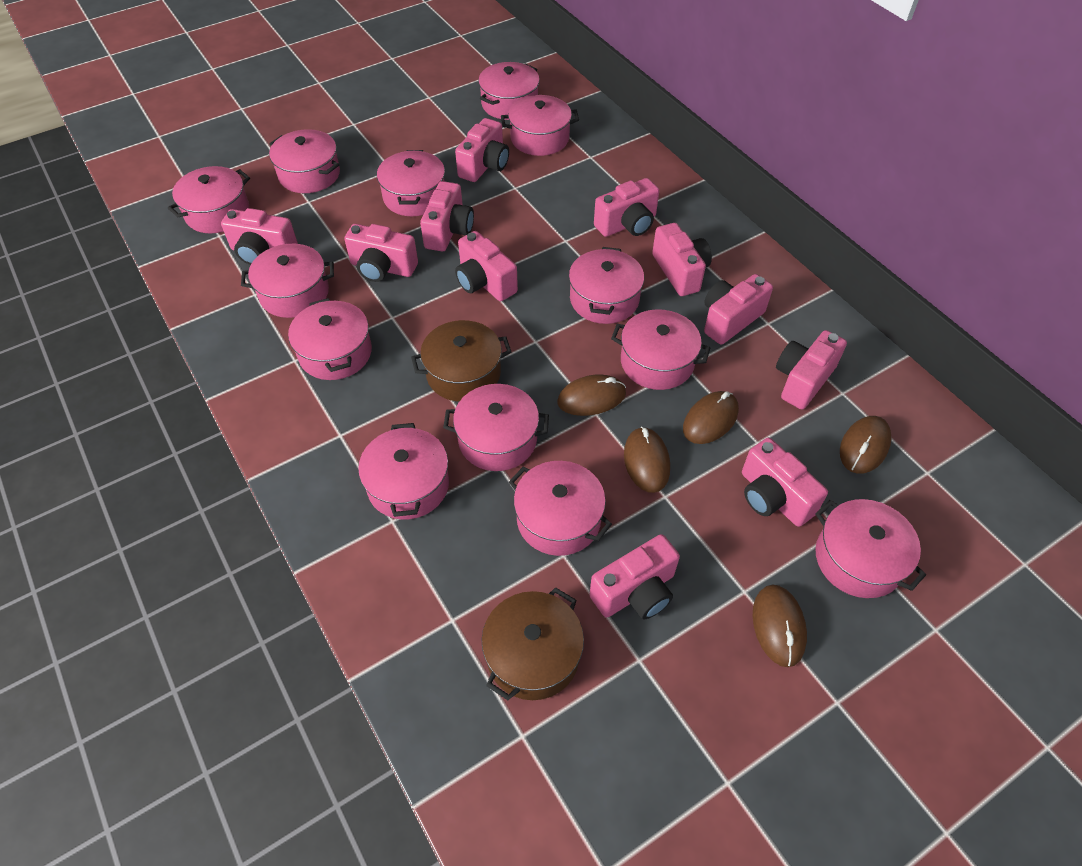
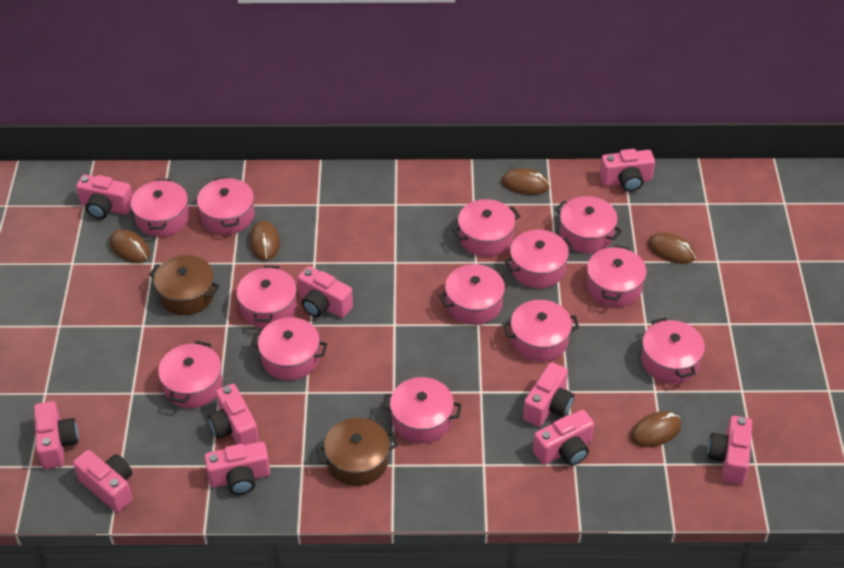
pink camera: [221,208,298,265] [344,224,418,282] [420,181,474,251] [455,118,509,182] [455,231,518,301] [590,534,680,620] [594,178,659,237] [652,223,712,296] [704,274,773,345] [742,438,828,527] [776,330,847,410] = 11 -> [34,401,79,469] [73,450,132,512] [76,175,133,219] [204,442,270,495] [208,384,259,445] [298,266,353,318] [523,362,574,427] [533,410,594,466] [600,149,655,192] [708,416,752,484] = 10

